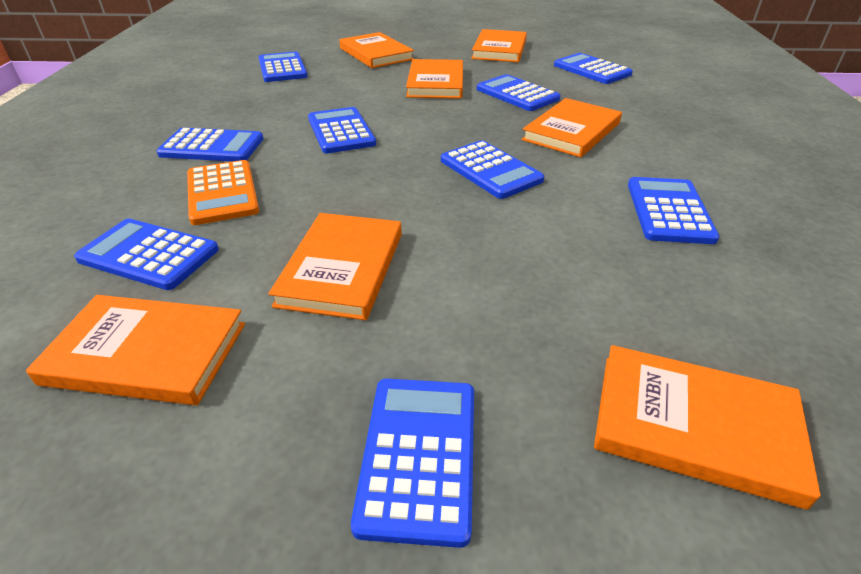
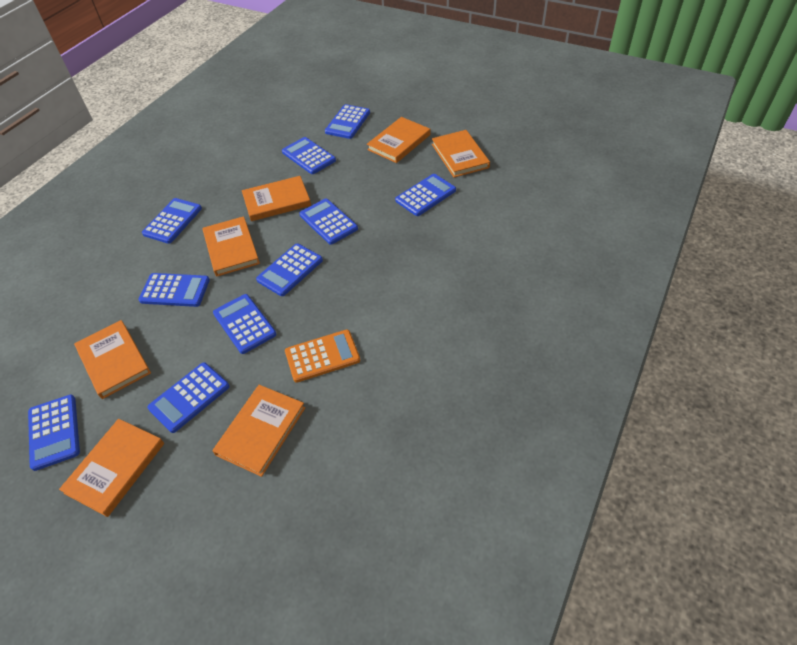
blue calculator: [74,219,219,290] [156,128,264,161] [259,51,308,82] [308,107,376,153] [351,378,474,548] [441,140,544,199] [477,74,560,111] [554,53,633,84] [628,177,720,244] = 9 -> [28,394,80,471] [138,273,210,307] [142,198,202,244] [147,362,230,433] [213,294,276,354] [256,244,323,296] [282,137,336,174] [299,198,358,245] [325,104,370,139] [395,174,456,216] = 10

